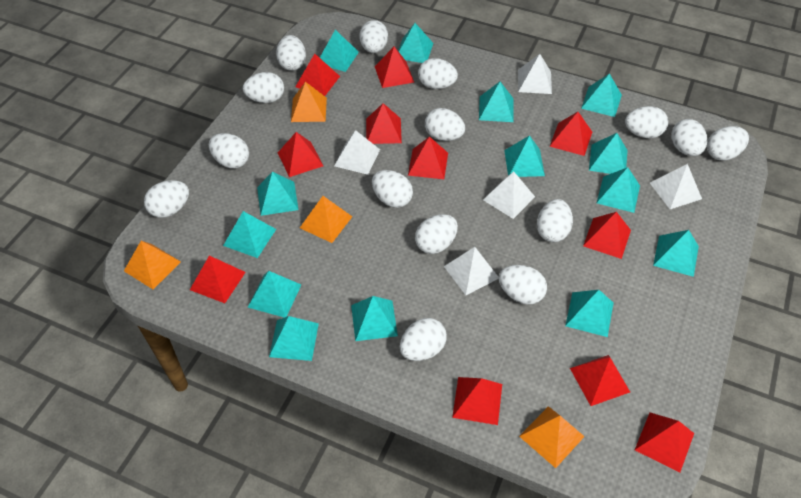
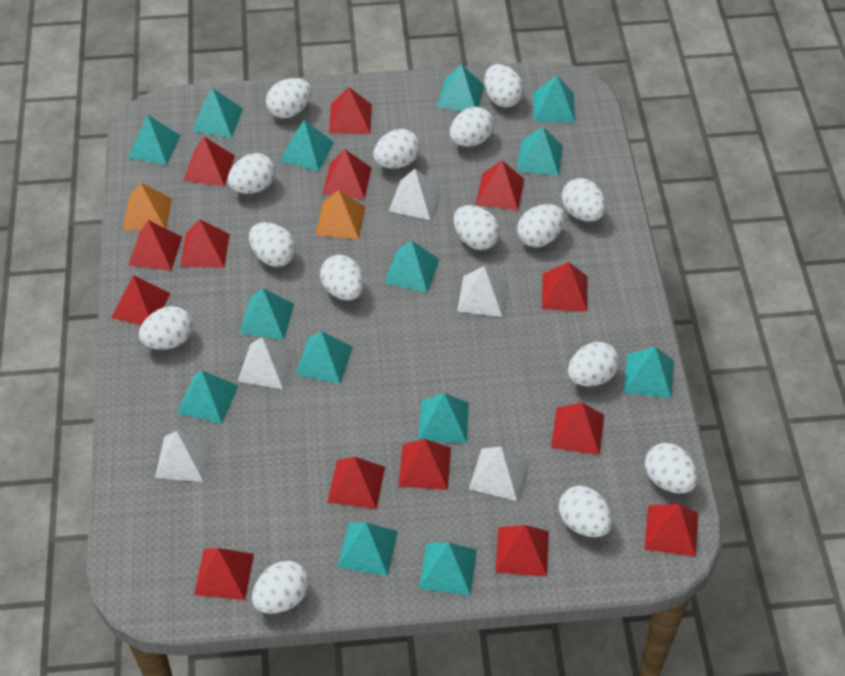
orange pyramid: [124,241,181,289] [291,82,327,122] [300,196,352,243] [519,406,585,468] = 4 -> [123,182,172,230] [316,190,365,239] = 2
red pyramid: [190,256,246,303] [278,132,323,177] [295,54,340,96] [366,103,402,144] [375,47,414,88] [408,136,448,179] [452,377,502,425] [549,112,592,156] [570,355,630,406] [583,212,631,259] [635,413,694,472] = 11 -> [111,275,170,325] [128,220,182,271] [180,219,230,268] [183,137,235,187] [194,548,254,600] [322,149,371,199] [328,457,385,509] [329,87,372,134] [398,439,451,490] [476,160,524,211] [495,525,549,577] [542,262,587,312] [551,403,604,455] [644,504,698,557] = 14

